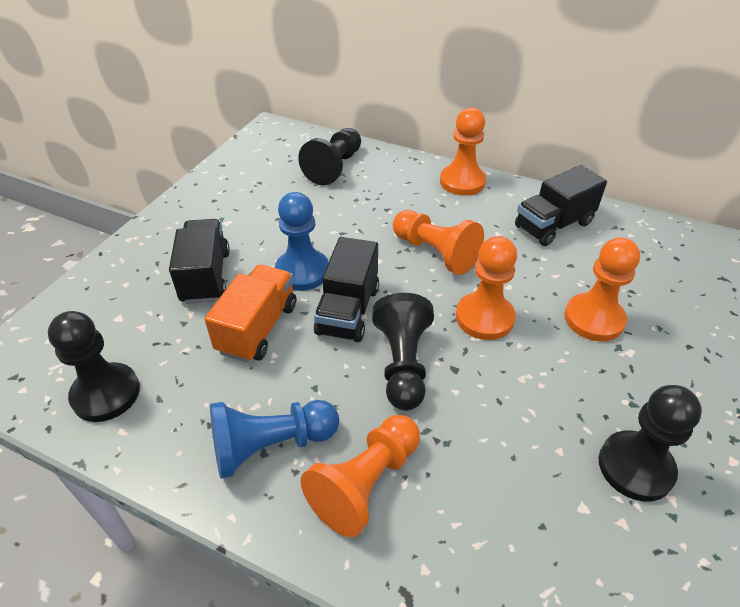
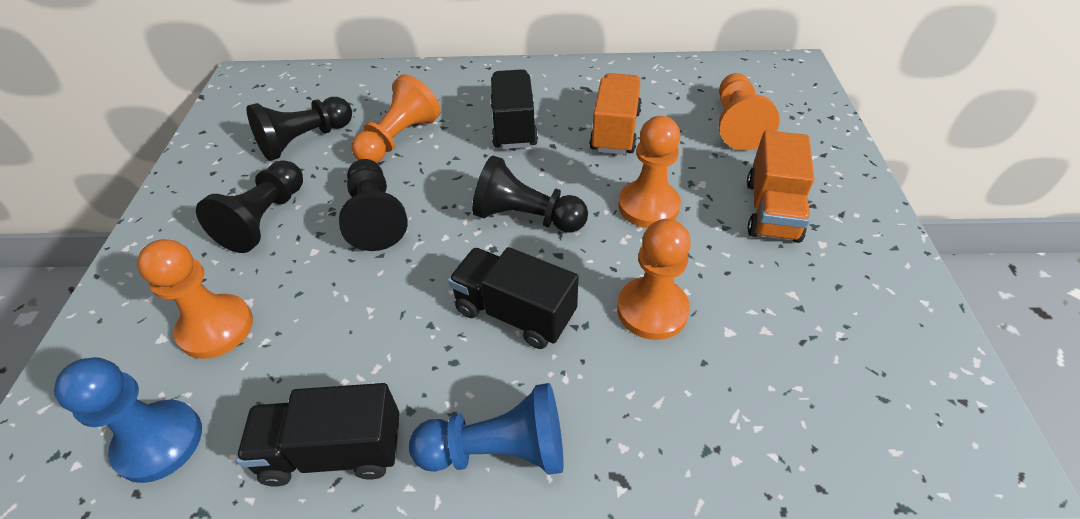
orange truck: [204,264,296,362] = 1 -> [589,73,642,155] [747,130,814,243] = 2

